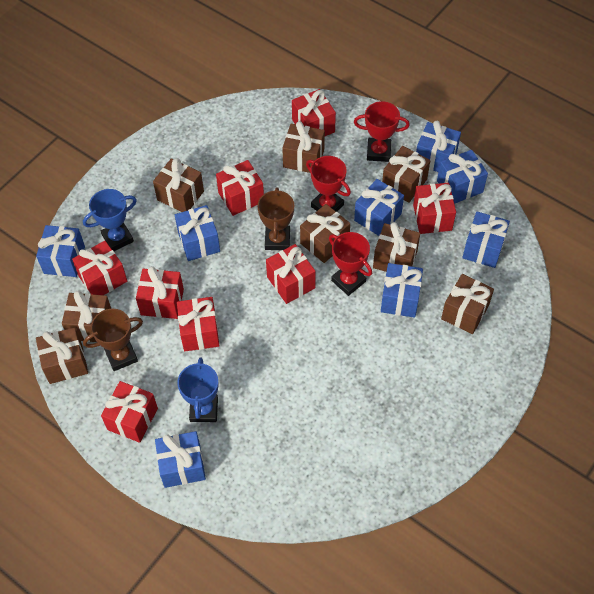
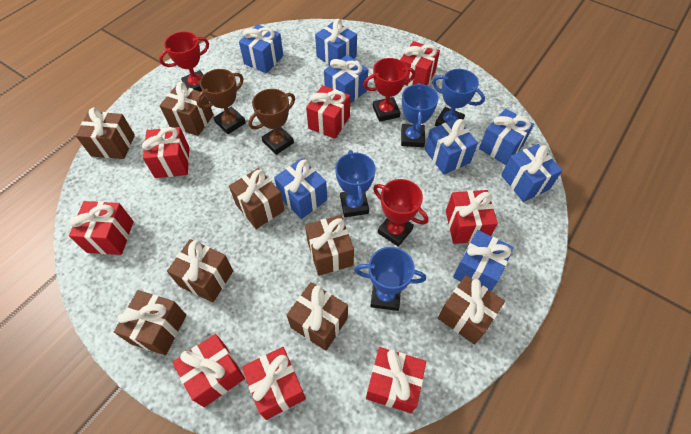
blue trophy: [83,189,137,251] [177,357,219,422] = 2 -> [335,150,376,217] [354,247,426,311] [401,83,439,147] [432,69,485,127] = 4

